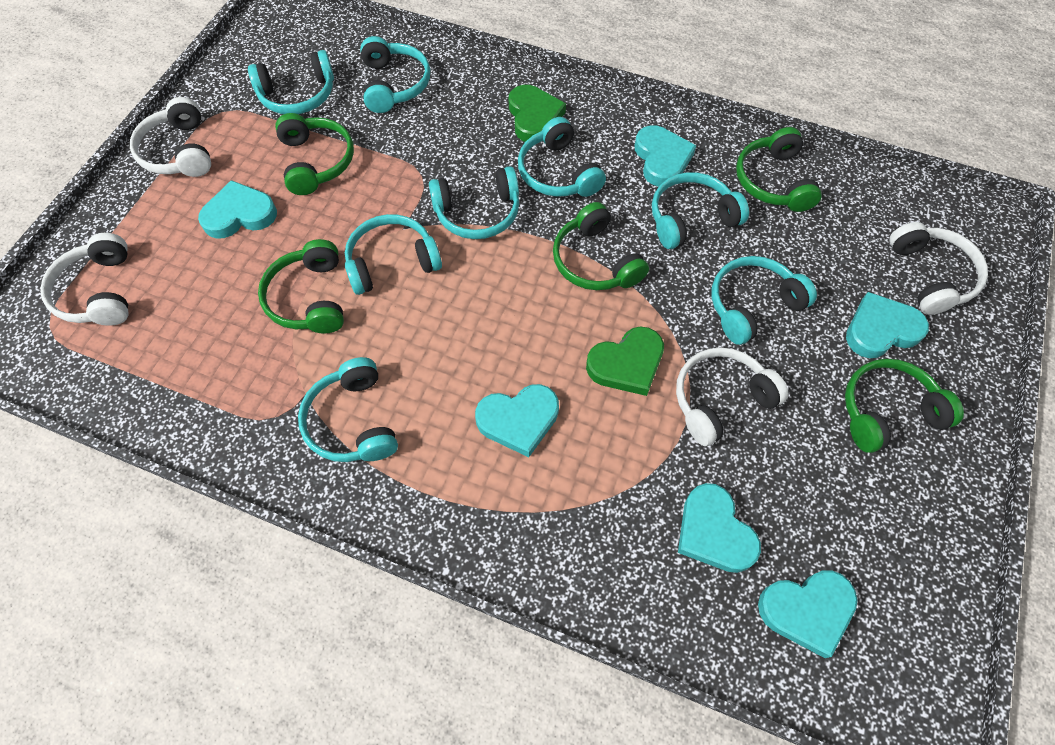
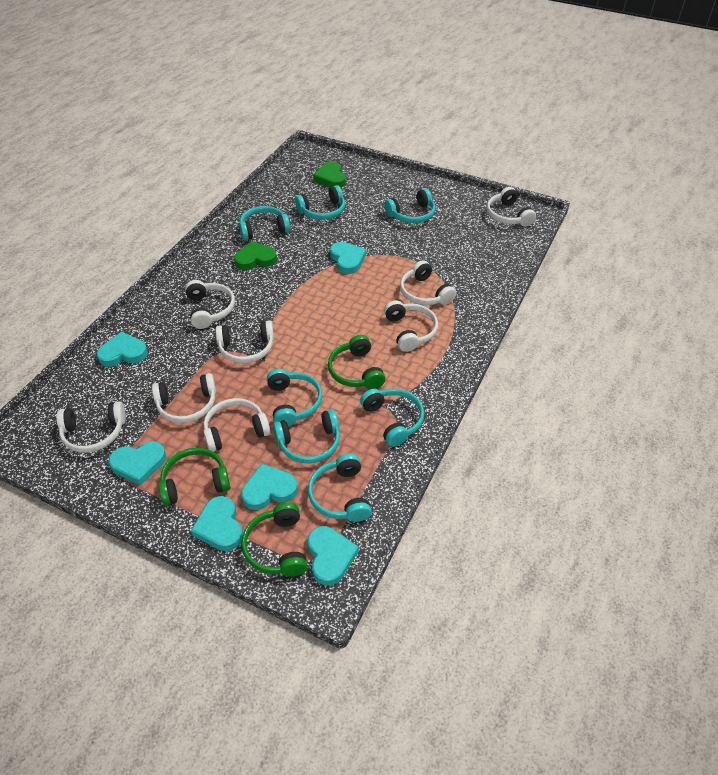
green headphones: [258,239,344,334] [275,113,354,195] [553,202,649,290] [736,127,822,212] [845,359,964,453] = 5 -> [158,448,230,506] [241,502,308,577] [328,335,386,389] = 3
turquoise headphones: [248,50,334,114] [298,357,398,462] [345,214,442,295] [360,36,430,113] [429,166,519,239] [518,117,606,197] [652,172,749,249] [712,256,817,345] = 8 -> [239,206,290,241] [267,369,322,427] [273,409,340,464] [295,185,345,220] [308,454,372,522] [360,388,424,447] [384,188,435,223] = 7
white headphones: [40,233,128,326] [130,97,211,177] [676,347,789,446] [889,222,988,315] = 4 -> [56,401,126,453] [152,373,216,423] [185,280,235,329] [203,398,270,452] [215,320,274,363] [384,300,438,352] [400,261,456,305] [486,187,536,227] = 8

